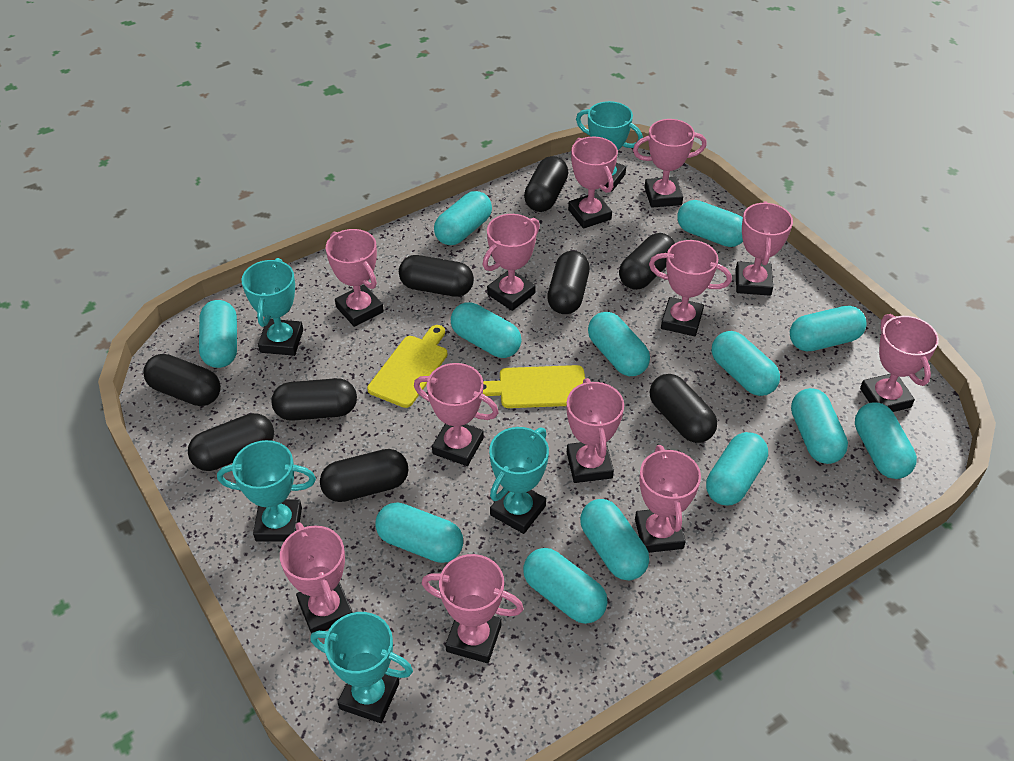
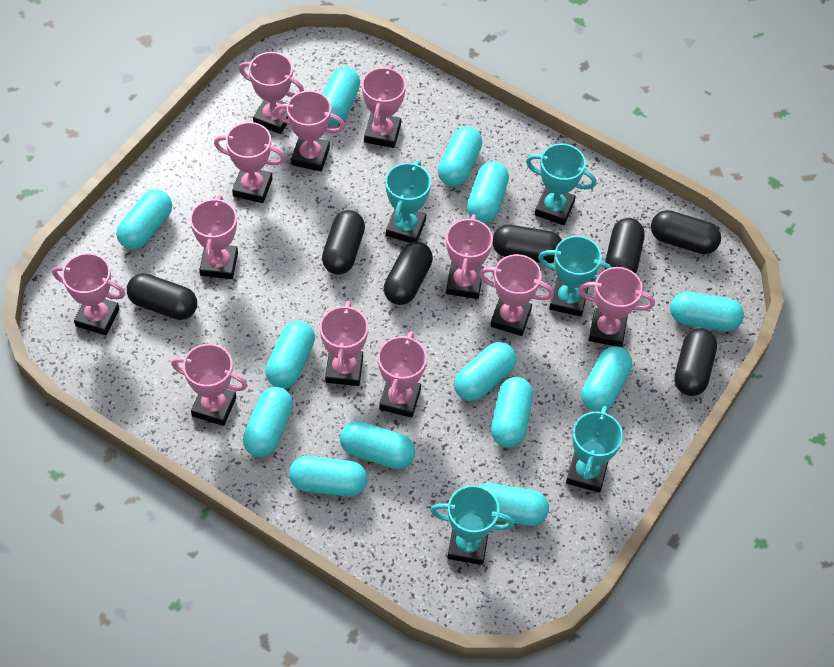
black capsule: [143,354,221,406] [188,413,274,471] [272,378,357,421] [320,449,409,502] [399,255,474,297] [524,156,568,212] [547,251,590,314] [619,233,675,290] [650,374,717,443] = 9 -> [127,273,197,320] [322,210,365,275] [384,242,433,305] [492,225,562,263] [605,218,644,274] [651,210,721,254] [674,328,717,396] = 7
yellow cutting board: [367,325,448,408] [483,365,585,408] = 2 -> none = 0

